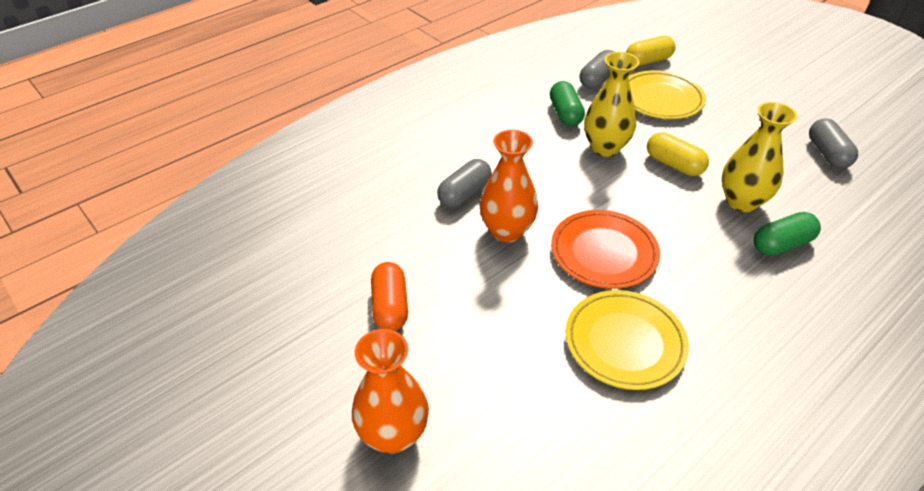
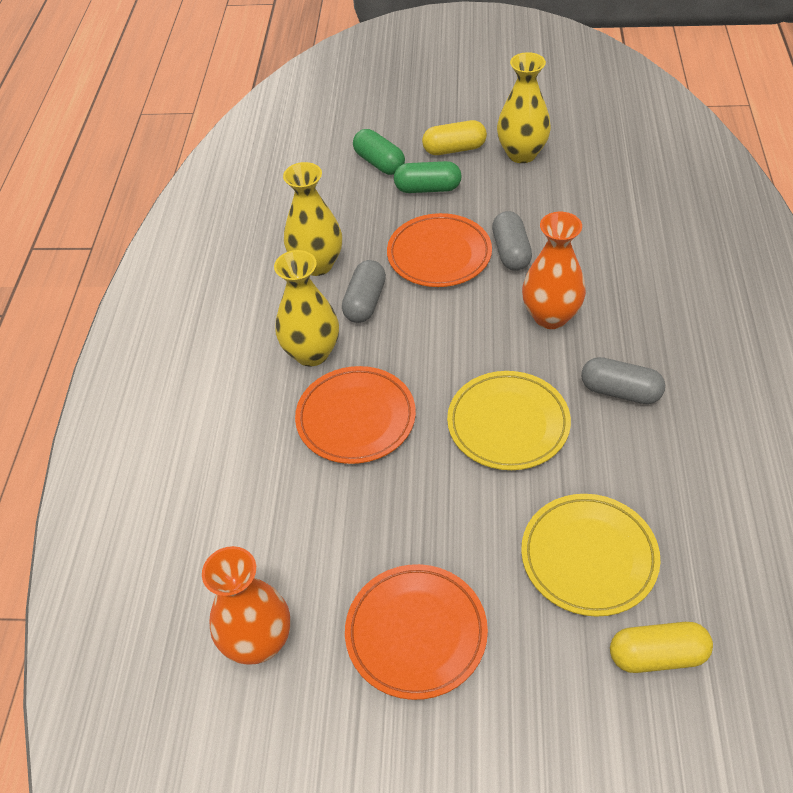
orange capsule: [371,262,408,331] = 1 -> none = 0
orange plate: [551,210,660,289] = 1 -> [295,366,416,464] [345,564,488,700] [387,213,492,287] = 3
yellow vase: [584,52,639,157] [722,102,797,212] = 2 -> [274,250,339,366] [283,162,342,276] [497,52,551,163] = 3

